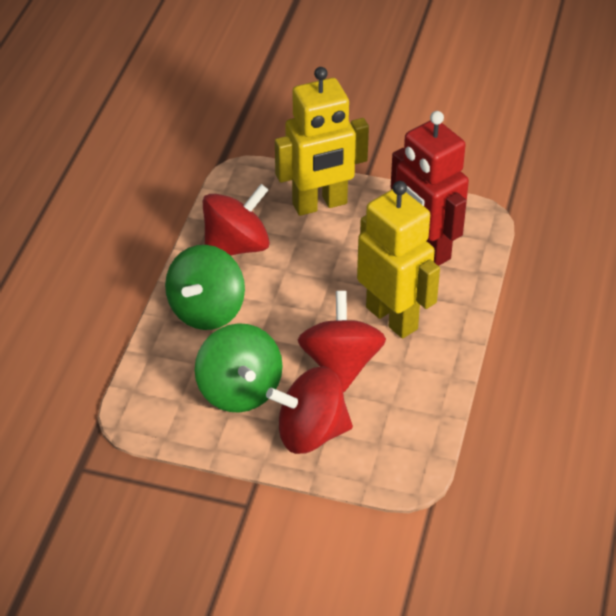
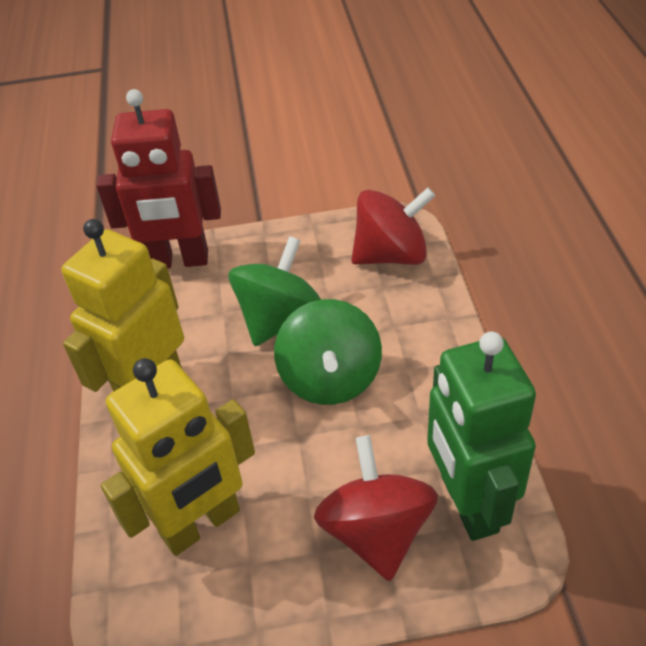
green robot: none = 0 -> [427,332,536,541] = 1
red spinning top: [203,184,270,256] [266,366,353,454] [298,291,386,392] = 3 -> [314,435,438,581] [351,188,435,265] = 2

